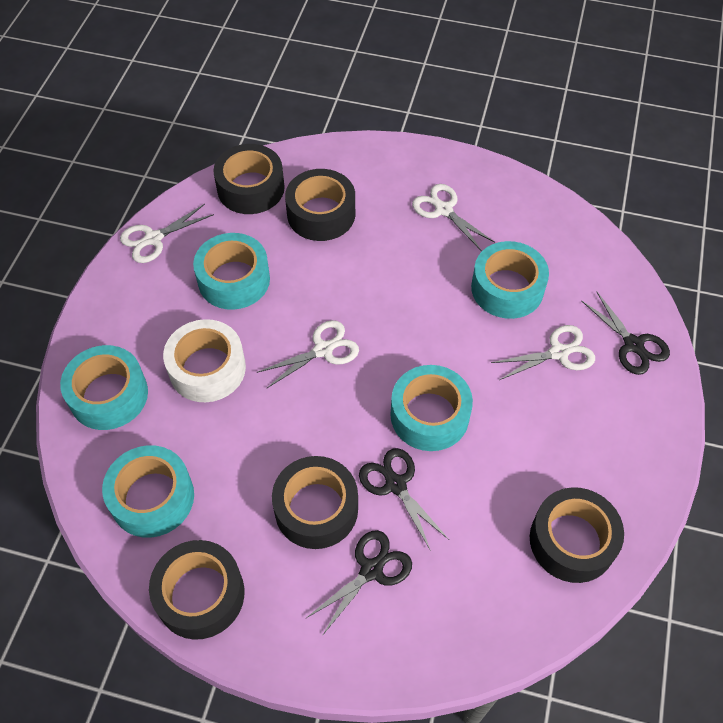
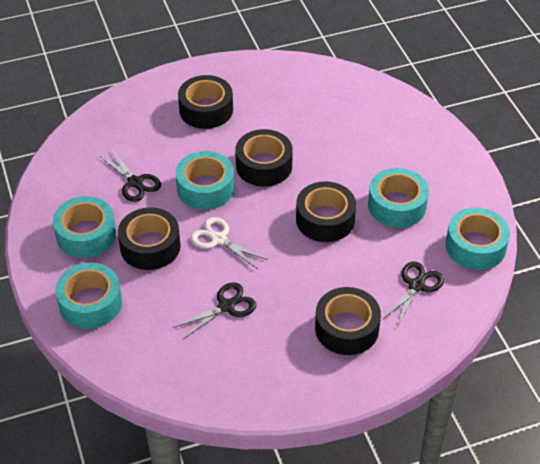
white scissors: [120,204,214,263] [257,320,359,388] [412,184,495,251] [491,325,595,380] = 4 -> [191,217,268,269] = 1
white tape: [163,319,246,402] = 1 -> none = 0

